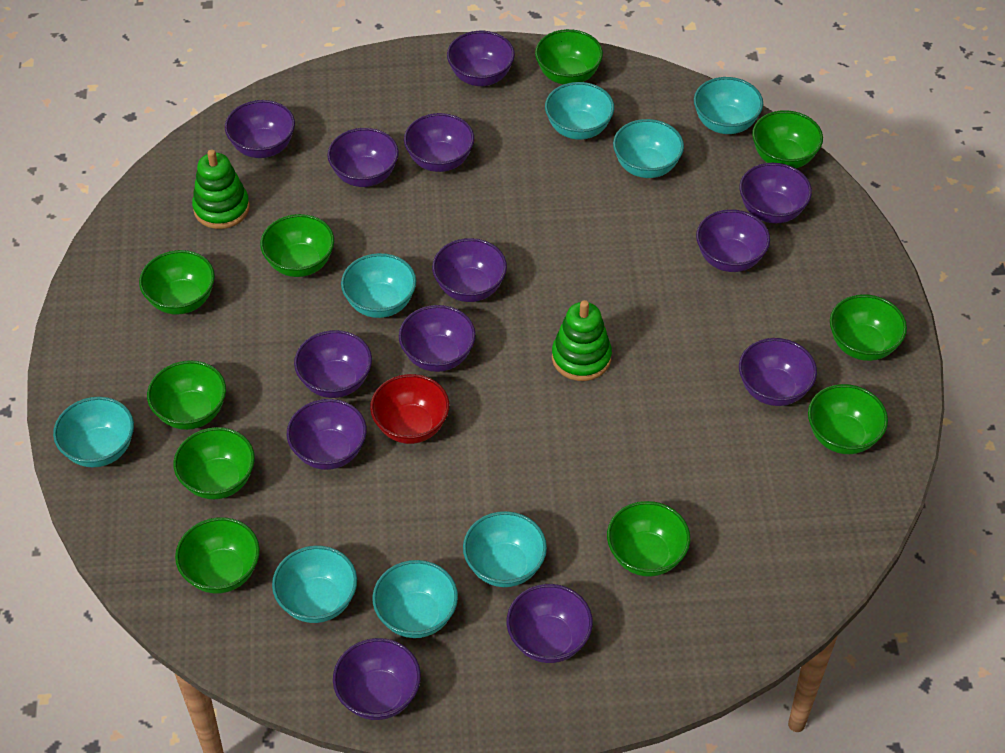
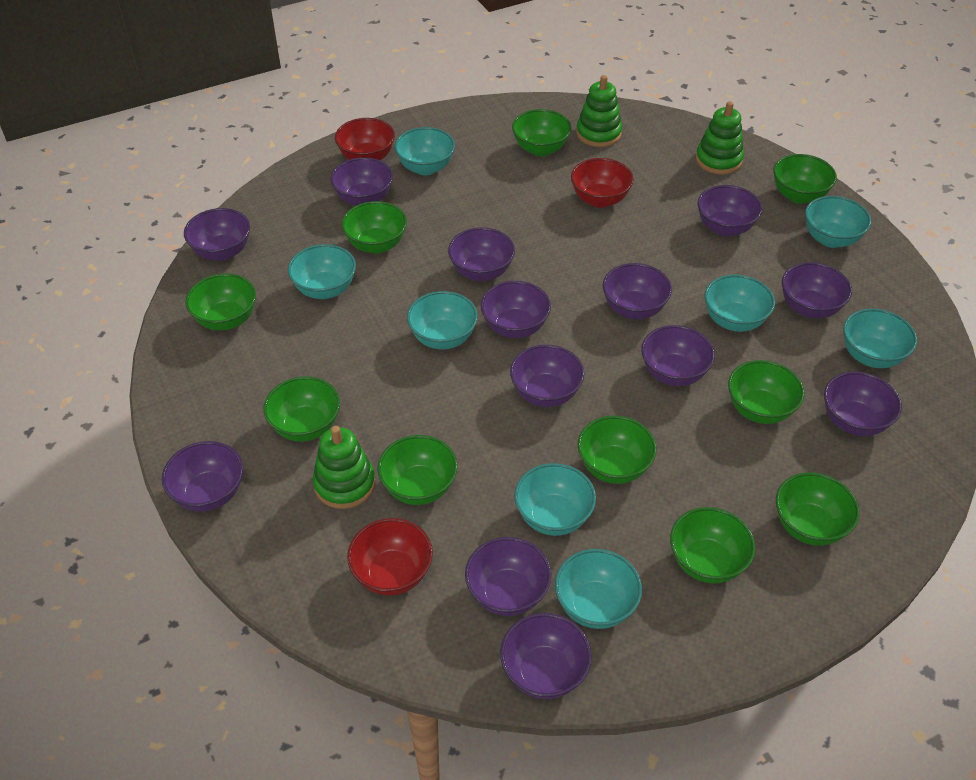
green stacking toy: [192,149,250,229] [552,300,612,381] = 2 -> [313,426,376,509] [576,75,622,147] [696,101,744,175] = 3
red bowl: [370,374,450,444] = 1 -> [335,118,395,160] [347,518,433,595] [571,158,634,208] = 3

